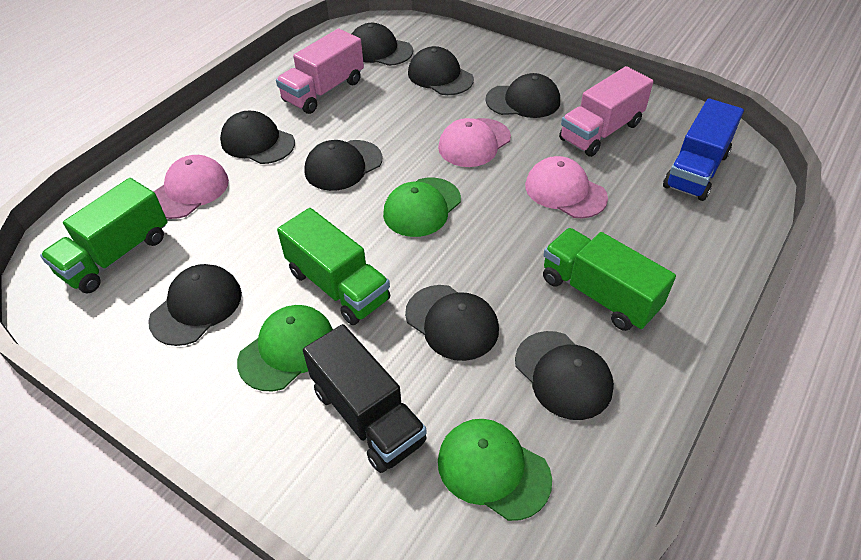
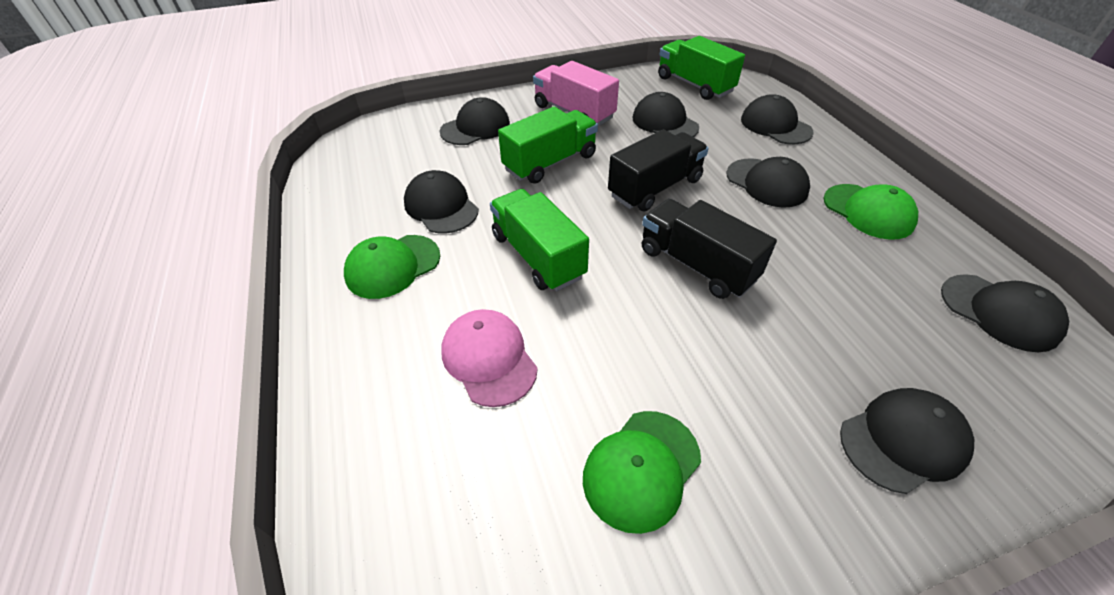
black cap: [148,264,242,346] [220,111,295,164] [304,140,382,191] [352,23,413,66] [405,285,499,361] [408,46,474,95] [485,73,560,118] [515,331,614,420] = 8 -> [404,170,479,234] [440,97,510,145] [633,92,699,137] [726,157,810,208] [741,94,813,144] [840,388,974,494] [941,274,1069,352] = 7
black truck: [303,324,427,473] = 1 -> [608,129,709,212] [642,199,777,299] = 2
blue truck: [663,98,744,201] = 1 -> none = 0
pink cap: [154,155,229,219] [438,118,511,167] [525,156,608,218] = 3 -> [441,309,538,407] = 1
pink truck: [276,29,364,114] [559,66,654,157] = 2 -> [533,61,619,126] = 1

